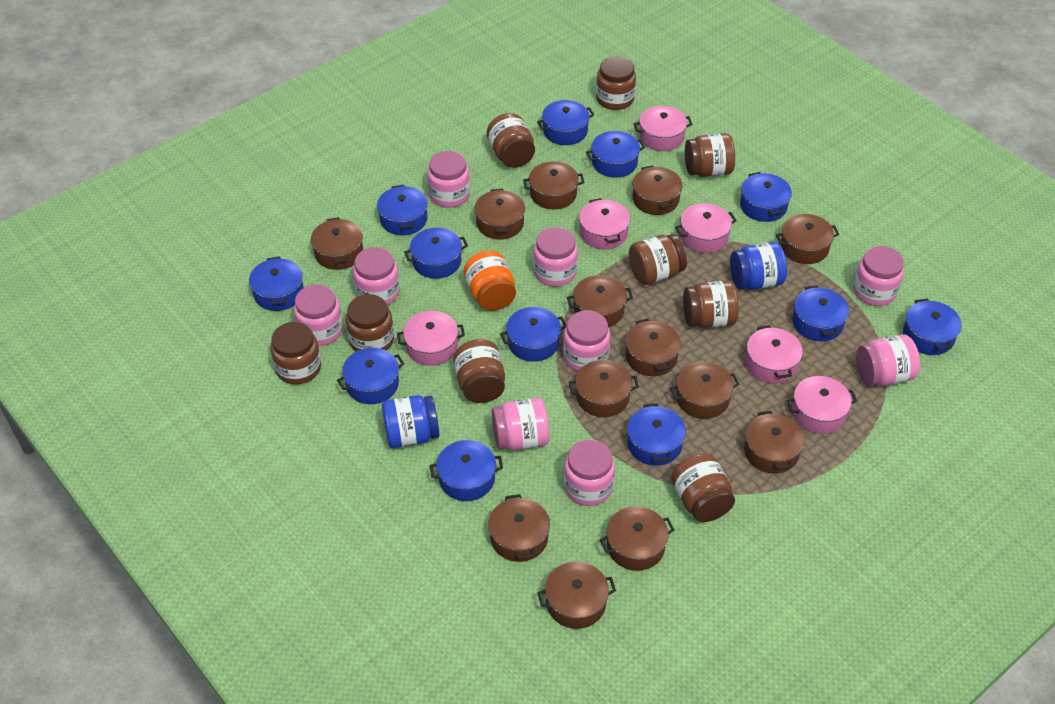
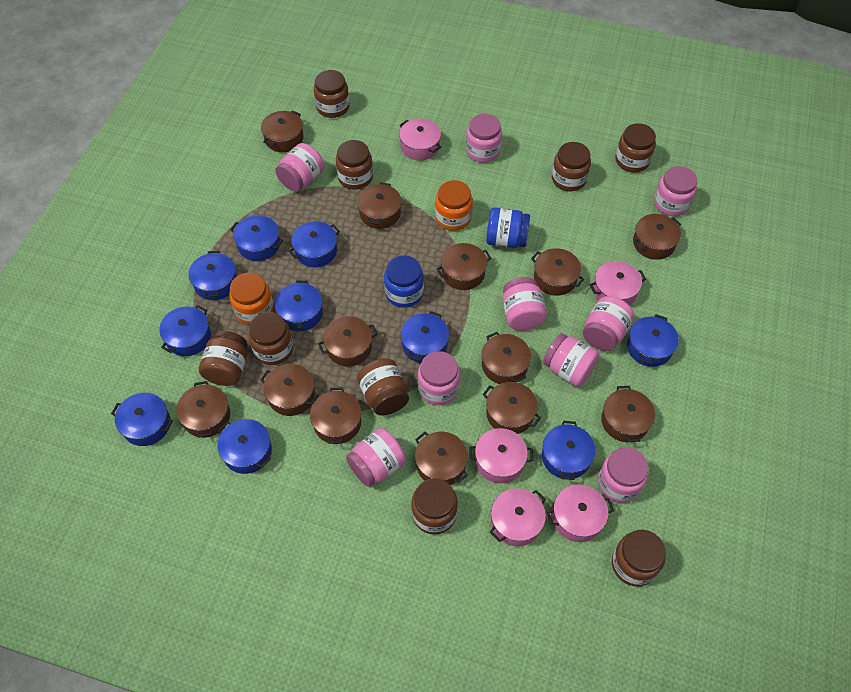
blue pot: [249,256,304,311] [337,348,405,404] [377,185,428,235] [404,228,468,279] [430,440,503,501] [500,307,567,362] [537,100,594,145] [586,131,645,178] [627,403,686,466] [740,172,792,222] [793,285,849,341] [903,298,962,355] = 12 -> [111,393,173,446] [159,305,211,356] [188,251,237,300] [217,419,272,474] [230,215,283,261] [274,280,323,331] [289,221,340,267] [400,311,449,363] [542,420,596,480] [627,314,679,367] = 10
orange jar: [464,250,516,311] = 1 -> [229,273,274,325] [435,180,473,231] = 2
pink pot: [397,311,465,366] [579,198,630,250] [634,106,693,151] [675,203,737,253] [745,325,803,383] [787,376,857,434] = 6 -> [399,119,441,161] [469,428,533,483] [490,488,546,546] [547,485,614,542] [590,261,646,305] = 5

